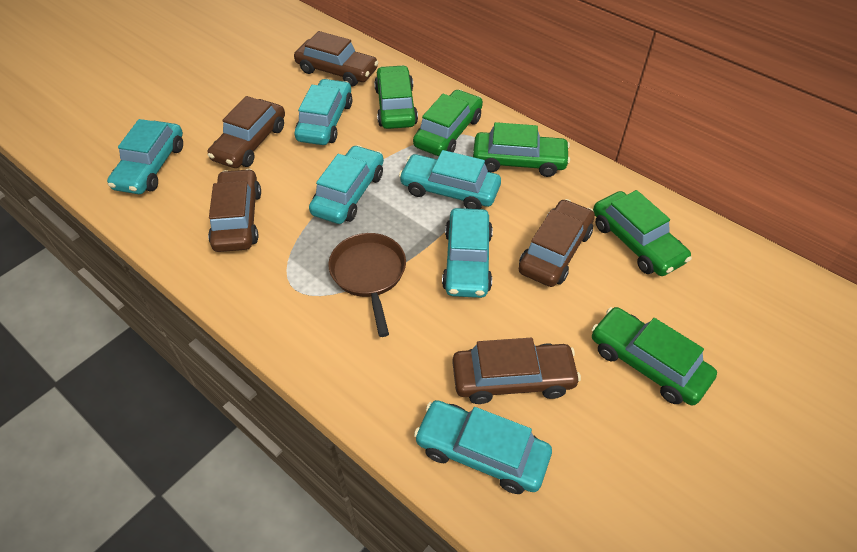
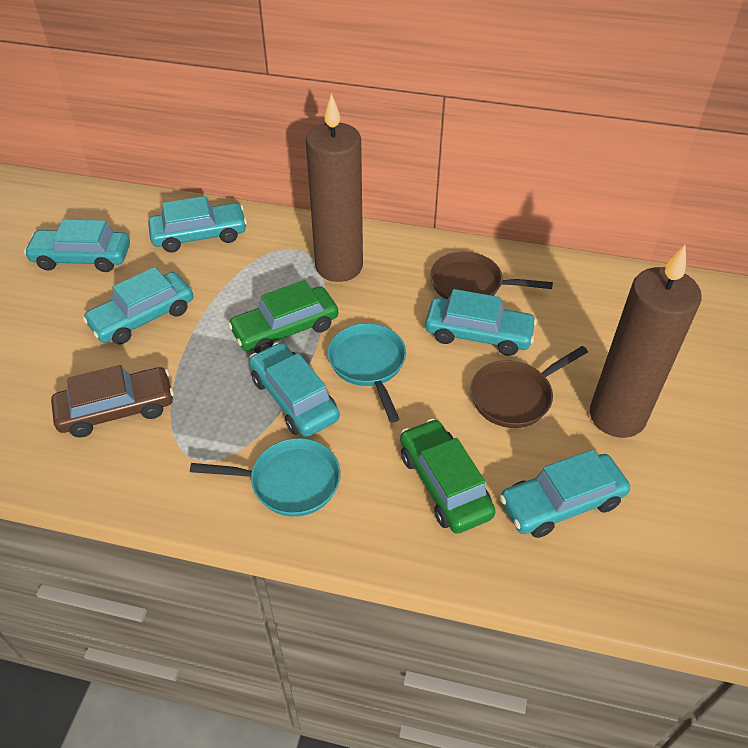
brown candle: none = 0 -> [306,93,363,282] [590,245,702,438] = 2
brown car: [208,96,285,168] [208,169,261,252] [294,31,379,87] [452,338,581,404] [519,199,595,287] = 5 -> [51,365,174,437] = 1
brown pan: [328,233,406,337] = 1 -> [430,252,553,299] [470,346,588,428] = 2
green car: [374,65,418,129] [413,90,483,156] [473,122,570,177] [592,307,717,406] [593,190,692,276] = 5 -> [228,280,338,353] [400,419,495,534] = 2
turquoise pan: none = 0 -> [190,438,341,517] [328,323,406,423] = 2

